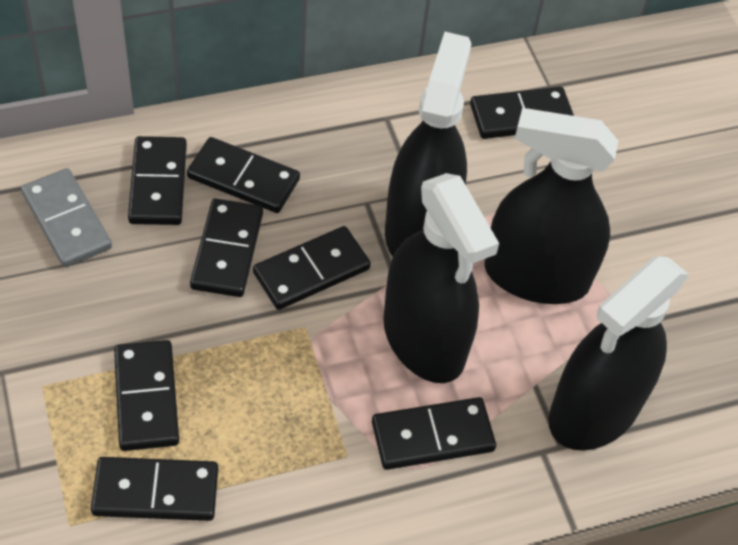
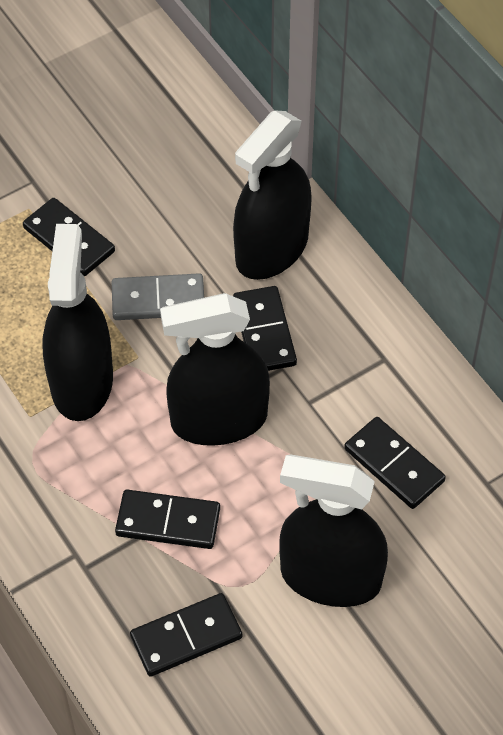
black domino: [91,457,218,521] [114,340,179,451] [128,136,187,225] [187,137,300,213] [190,199,263,297] [253,226,371,310] [372,397,496,470] [470,86,574,139] = 8 -> [23,198,115,276] [115,490,220,549] [130,593,242,677] [233,286,297,371] [344,417,446,509] = 5

